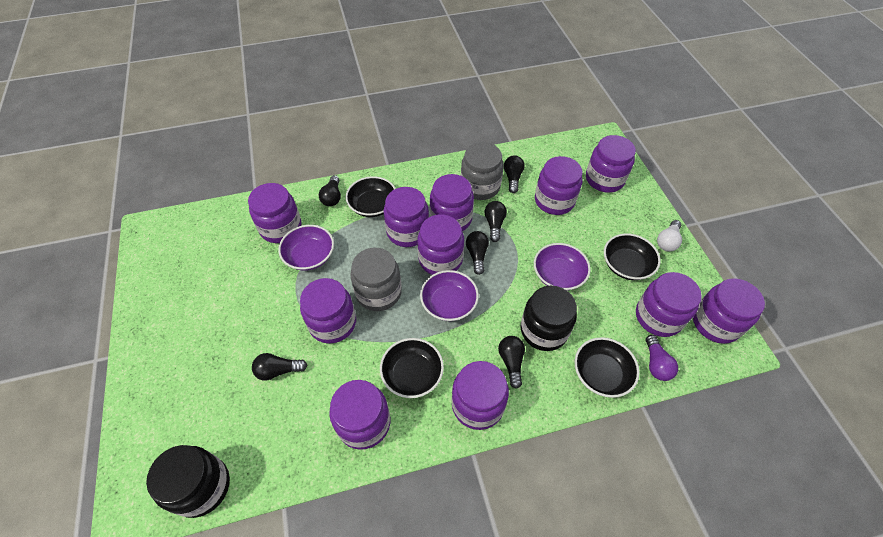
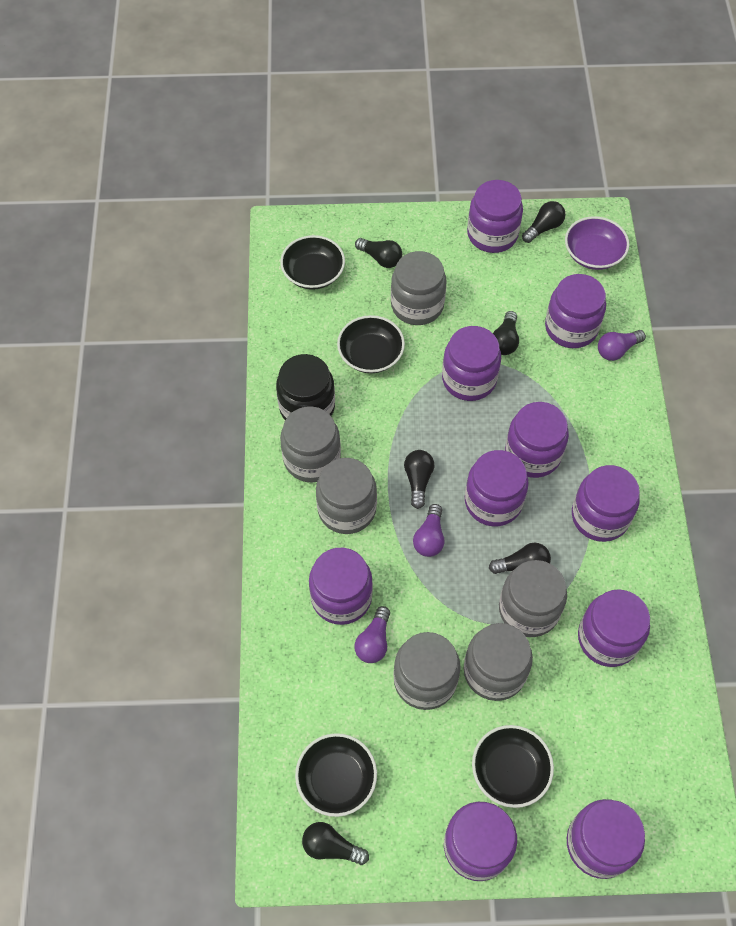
black jar: [146,445,230,518] [521,286,577,351] = 2 -> [276,354,335,420] = 1
grey jar: [350,248,402,311] [461,142,504,200] = 2 -> [280,406,341,483] [316,458,377,534] [391,251,447,325] [393,632,460,710] [464,623,533,701] [499,560,567,637] = 6
purple bowl: [278,225,334,271] [420,270,479,321] [534,243,591,291] = 3 -> [565,216,629,270] = 1
purple jar: [248,183,302,243] [300,278,356,344] [329,380,390,450] [384,187,429,247] [417,214,464,275] [430,174,474,231] [452,361,509,430] [535,156,583,215] [586,135,636,193] [636,272,702,337] [693,278,765,344] = 11 -> [309,548,373,625] [442,326,501,401] [444,802,517,881] [465,450,529,526] [467,180,523,253] [505,402,569,478] [545,274,606,348] [567,799,645,879] [572,465,640,542] [578,589,650,667] = 10
purple light bulb: [646,335,678,381] = 1 -> [355,606,390,663] [413,504,444,557] [598,330,646,361] = 3
white light bulb: [657,220,682,251] = 1 -> none = 0

